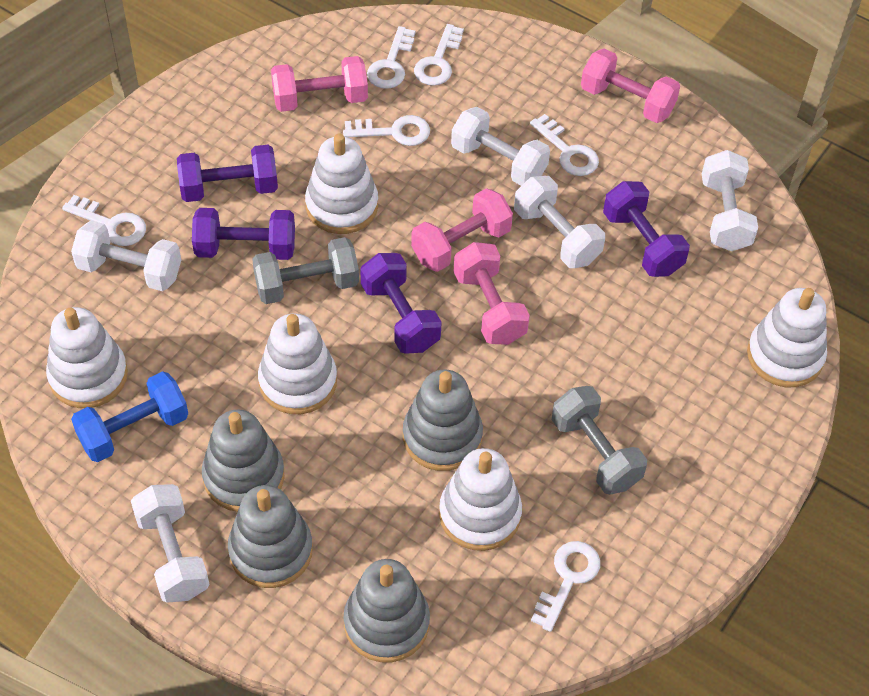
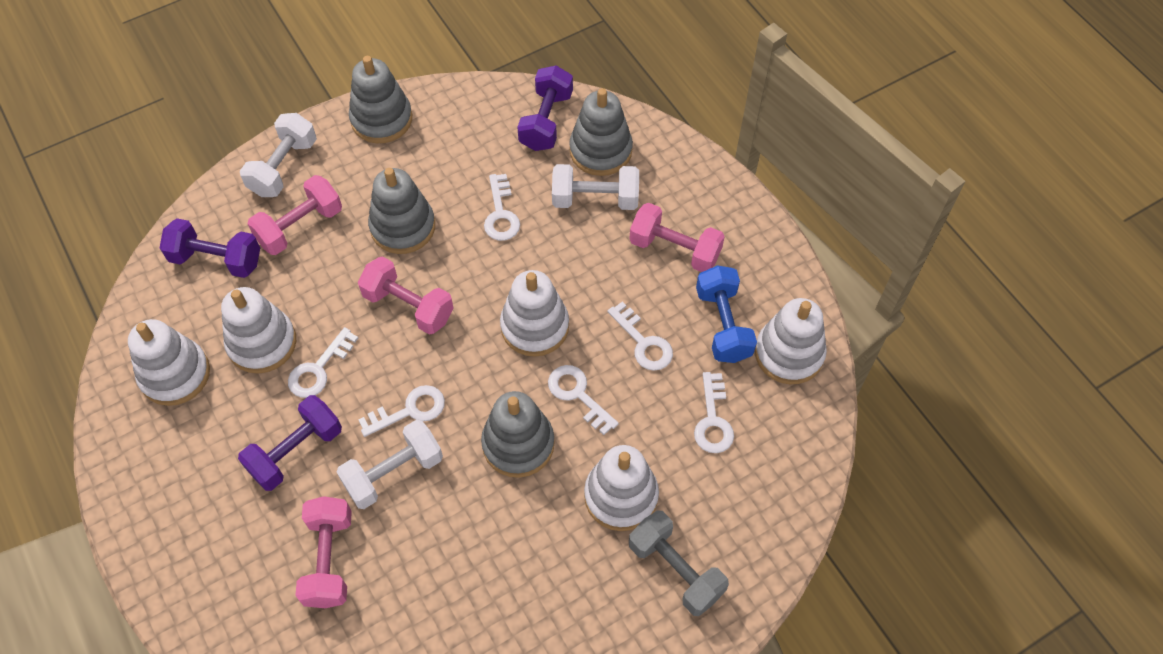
grey dumbbell: [252,237,359,304] [552,386,647,495] = 2 -> [629,510,729,616] = 1
purple dumbbell: [177,145,278,202] [192,208,295,260] [360,253,442,354] [603,181,690,277] = 4 -> [160,218,260,278] [238,395,342,491] [517,66,573,151] = 3
white dumbbell: [71,221,181,291] [131,484,210,603] [451,107,550,186] [514,176,605,268] [702,150,758,251] = 5 -> [240,113,317,197] [337,420,443,509] [552,164,639,210] = 3

